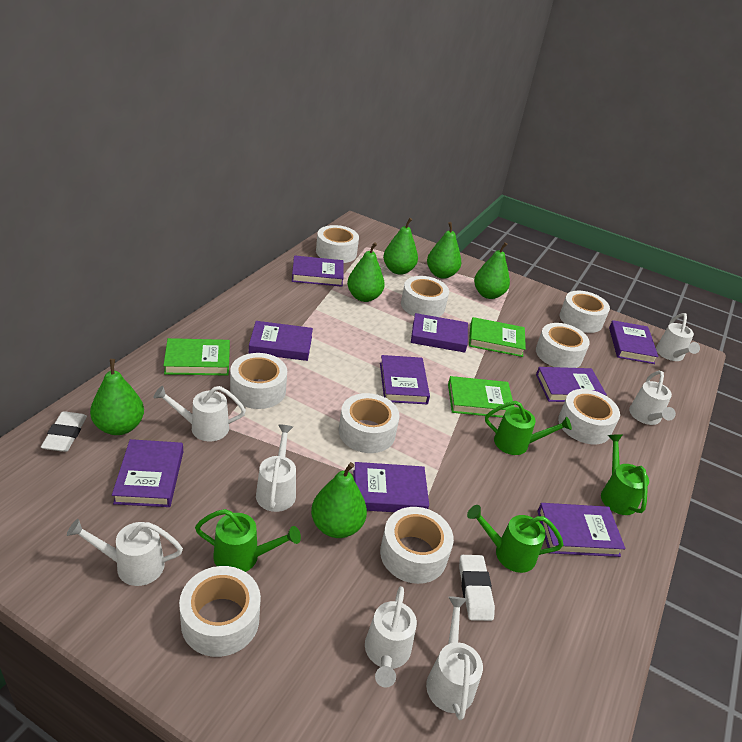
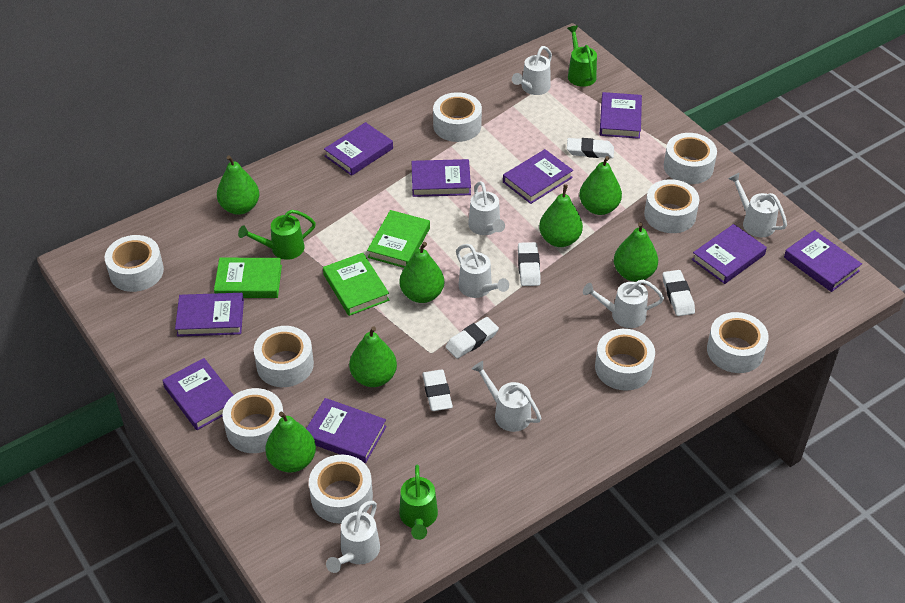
green pear: [90,359,144,435] [311,462,367,538] [347,242,385,302] [383,218,418,275] [427,222,461,279] [474,242,510,299] = 6 -> [217,155,259,215] [265,411,316,473] [349,326,397,387] [399,242,444,303] [539,184,583,247] [579,156,622,215] [614,222,658,282] = 7
green watering can: [195,509,301,572] [467,505,563,573] [485,401,572,455] [601,434,649,515] = 4 -> [238,210,316,260] [399,464,438,540] [567,26,597,87] = 3
white eraser: [41,411,87,452] [459,555,495,621] = 2 -> [422,370,453,411] [446,317,499,359] [518,242,541,286] [567,138,614,158] [663,270,695,316] = 5

